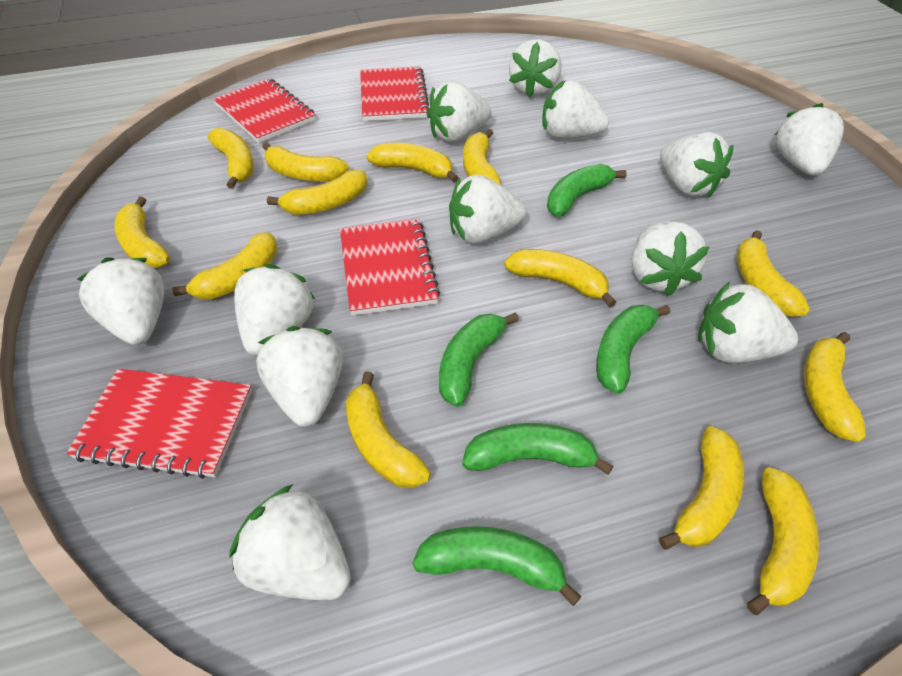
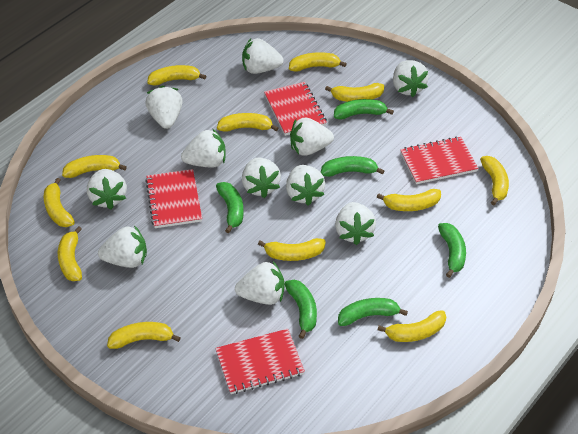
green banana: [412,526,582,606] [439,312,519,407] [462,423,613,475] [547,164,627,217] [596,305,670,394] = 5 -> [216,182,244,233] [285,280,317,339] [321,156,384,177] [334,99,394,120] [338,298,408,326] [438,223,466,278] = 6
white strawberry: [77,257,164,345] [229,484,351,600] [234,264,315,356] [256,326,343,427] [426,81,492,142] [449,174,526,244] [509,39,561,97] [542,80,609,139] [632,221,709,297] [660,132,733,198] [698,282,798,363] [775,103,844,176] = 12 -> [87,169,127,210] [98,225,147,268] [145,86,183,129] [181,129,225,168] [235,261,285,305] [242,38,283,74] [242,158,281,198] [286,165,325,206] [290,118,334,155] [335,202,376,245] [393,60,429,97] = 11
yellow banana: [114,197,170,268] [172,232,277,299] [208,128,254,189] [263,142,349,181] [267,170,368,215] [346,371,431,488] [367,143,459,182] [463,129,501,185] [504,249,617,307] [659,426,744,550] [737,230,810,317] [747,467,819,615] [804,332,866,442] = 13 -> [44,178,75,227] [58,226,82,281] [62,155,127,178] [107,322,181,349] [147,65,206,85] [217,113,278,132] [258,238,326,261] [289,52,347,72] [325,83,384,102] [377,189,441,211] [378,310,446,342] [480,156,509,205] = 12

